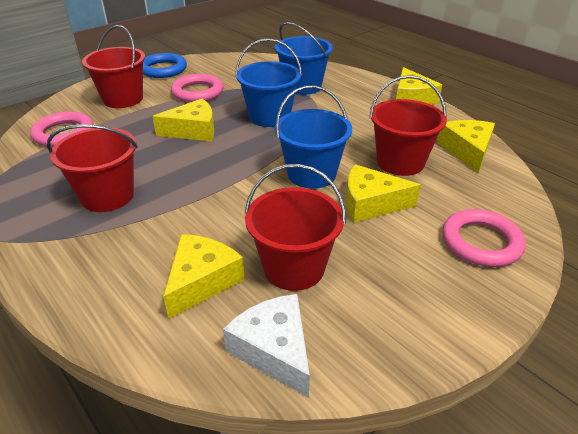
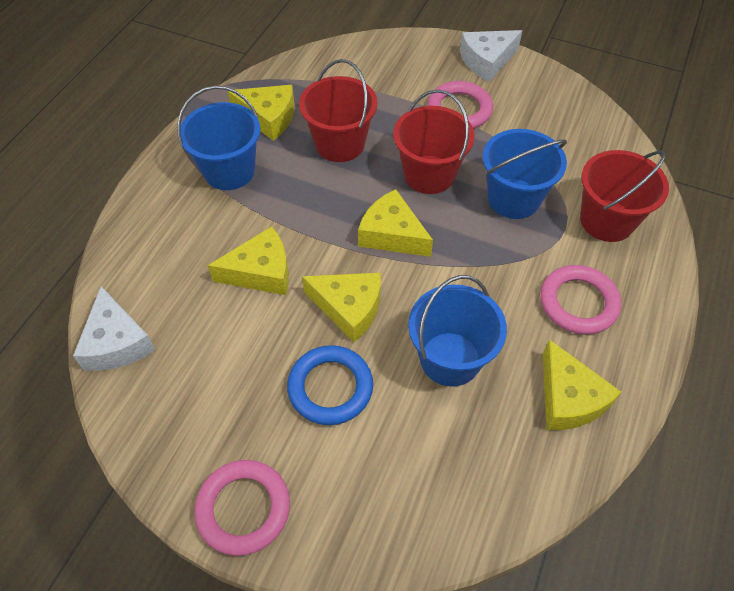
red bucket: [47,124,138,212] [82,25,145,108] [245,164,346,291] [369,75,447,176] = 4 -> [299,59,378,162] [393,89,475,194] [580,150,669,242] = 3
white cheese: [223,294,310,398] = 1 -> [73,286,155,371] [460,30,523,82] = 2

